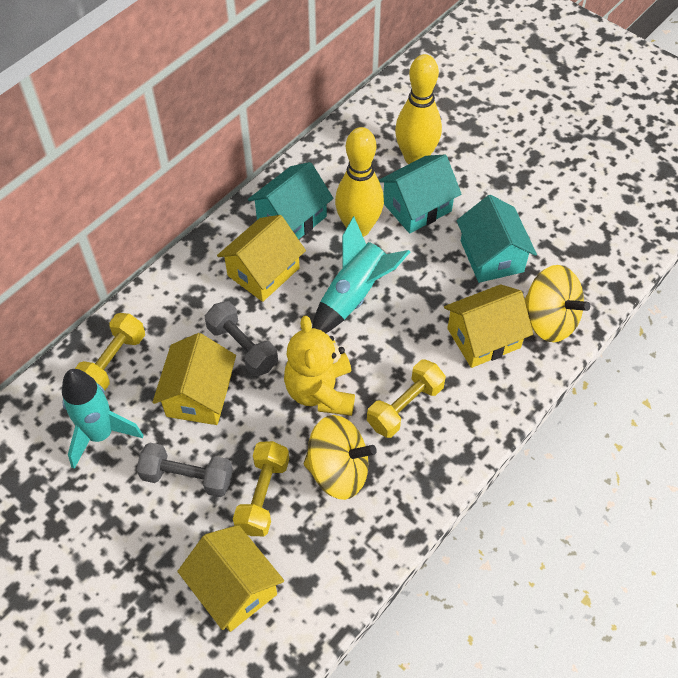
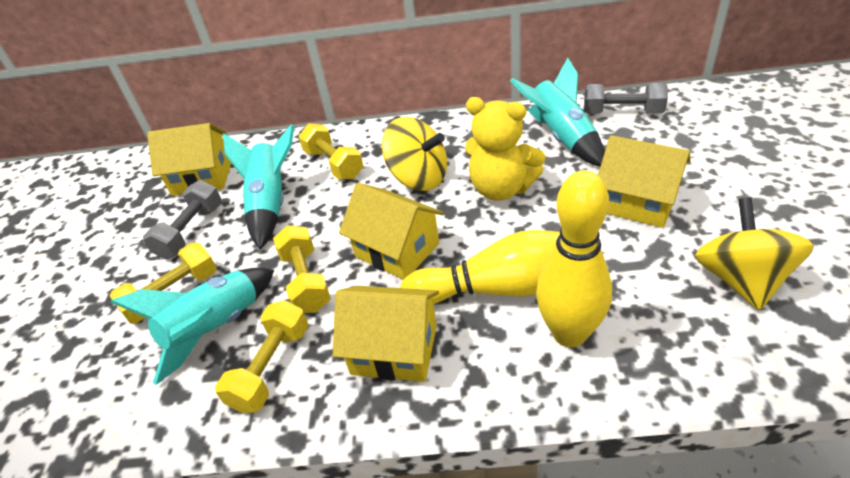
turquoise house: [248,162,333,239] [379,155,461,233] [456,195,537,283] = 3 -> none = 0
turquoise rocket: [62,369,143,469] [312,216,410,333] = 2 -> [111,268,274,385] [223,124,294,250] [510,58,605,166] = 3
yellow dumbbell: [75,313,145,390] [233,441,289,536] [367,360,446,438] = 3 -> [110,243,217,324] [215,300,308,413] [273,225,331,313] [298,124,363,179] = 4

